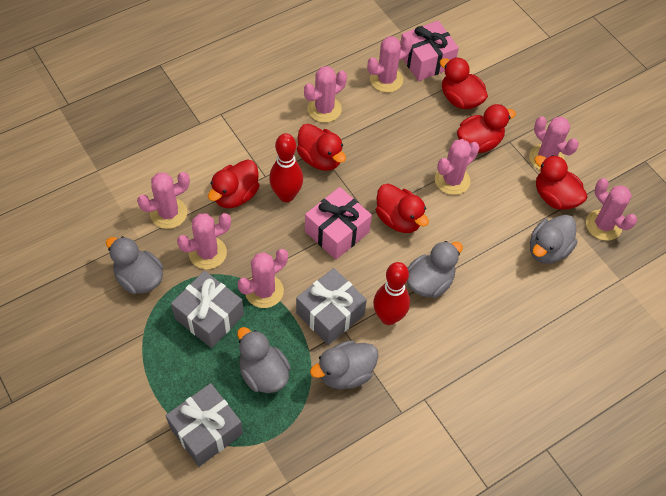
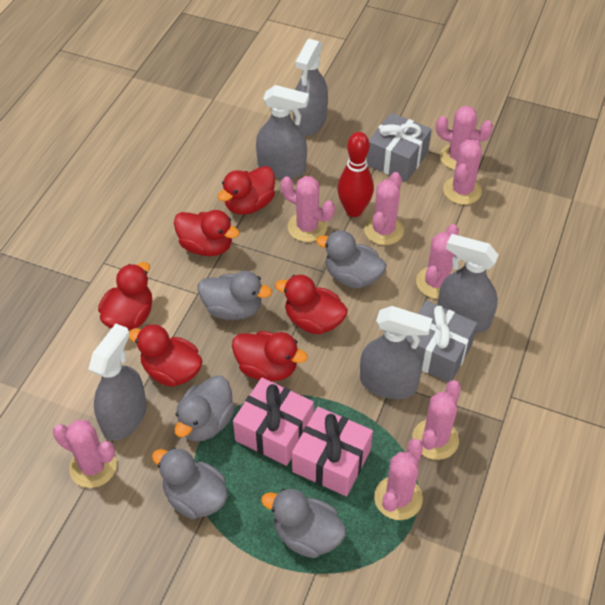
grey gift: [165,383,243,467] [171,271,244,348] [296,268,367,345] = 3 -> [367,113,432,182] [406,301,478,382] = 2
grey spray bottle: none = 0 -> [89,323,147,441] [256,85,309,179] [293,39,328,136] [360,306,432,399] [438,234,499,333] = 5
red bowling pin: [269,133,303,202] [373,262,410,325] = 2 -> [337,132,374,217] = 1

